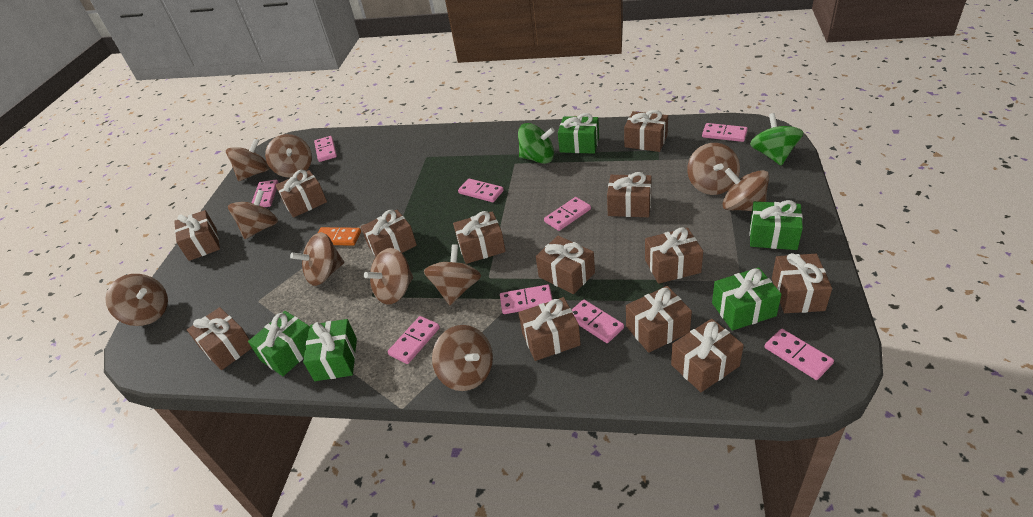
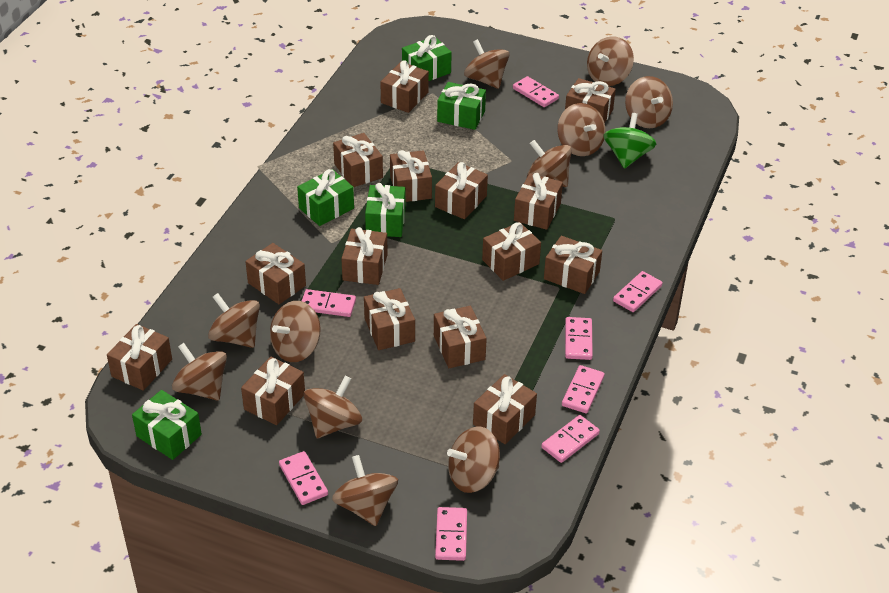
brown gift: [174,210,220,261] [187,307,252,370] [275,169,327,218] [361,210,417,256] [453,211,506,264] [518,297,581,361] [536,236,595,295] [607,172,652,217] [624,110,668,152] [626,286,692,353] [645,227,703,284] [671,319,744,392] [772,253,832,313] = 13 -> [107,324,172,391] [241,356,305,425] [245,243,306,304] [333,133,383,187] [341,227,388,285] [364,288,415,350] [380,60,429,113] [390,150,432,202] [434,306,487,368] [435,162,488,219] [473,374,537,444] [482,222,541,281] [514,173,563,230] [544,236,602,294] [565,78,616,122] = 15
brown spinning top: [105,274,168,326] [226,138,270,181] [228,190,278,239] [265,134,312,178] [290,232,344,286] [364,248,413,305] [424,244,481,305] [432,325,493,391] [687,143,740,195] [722,168,769,211] = 10 -> [172,343,227,401] [208,293,260,348] [270,301,321,362] [304,376,362,438] [332,455,398,526] [447,426,500,493] [464,39,510,89] [527,140,572,187] [557,103,606,156] [587,36,634,86] [625,76,673,128] = 11
green spinning top: [518,123,555,164] [750,113,803,165] = 2 -> [603,113,656,169] = 1
orange domino: [318,227,361,246] = 1 -> none = 0
pink domino: [251,180,279,207] [314,136,337,162] [387,316,440,364] [458,178,504,202] [500,285,553,314] [544,197,591,231] [572,300,624,343] [702,123,748,142] [764,329,834,380] = 9 -> [279,451,328,505] [302,289,356,317] [435,507,467,561] [513,76,559,107] [541,415,600,463] [562,365,605,413] [565,317,593,360] [613,271,662,312] = 8

